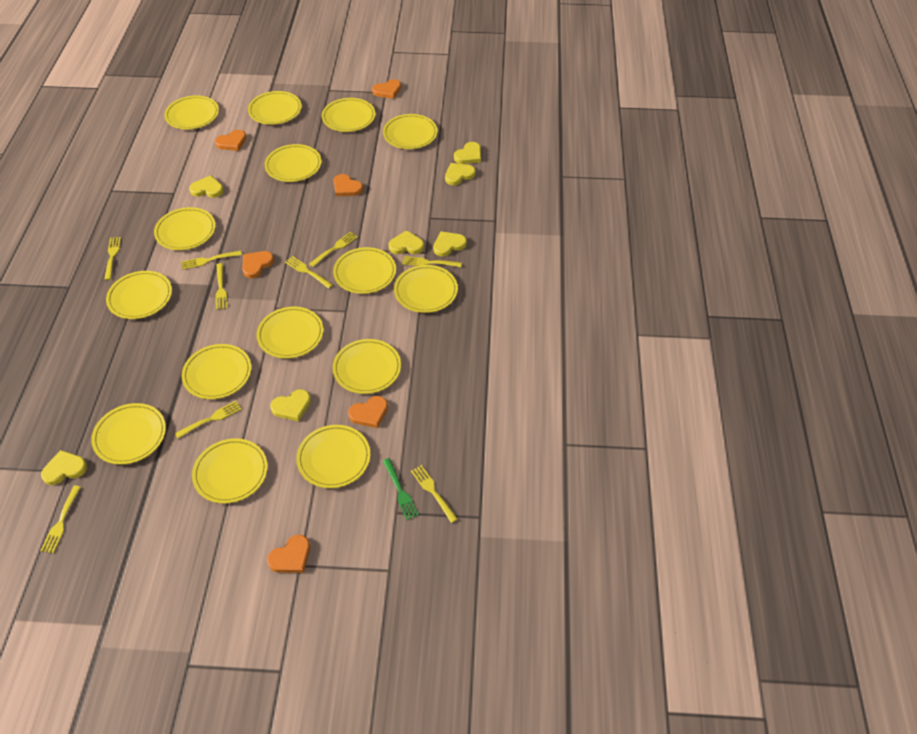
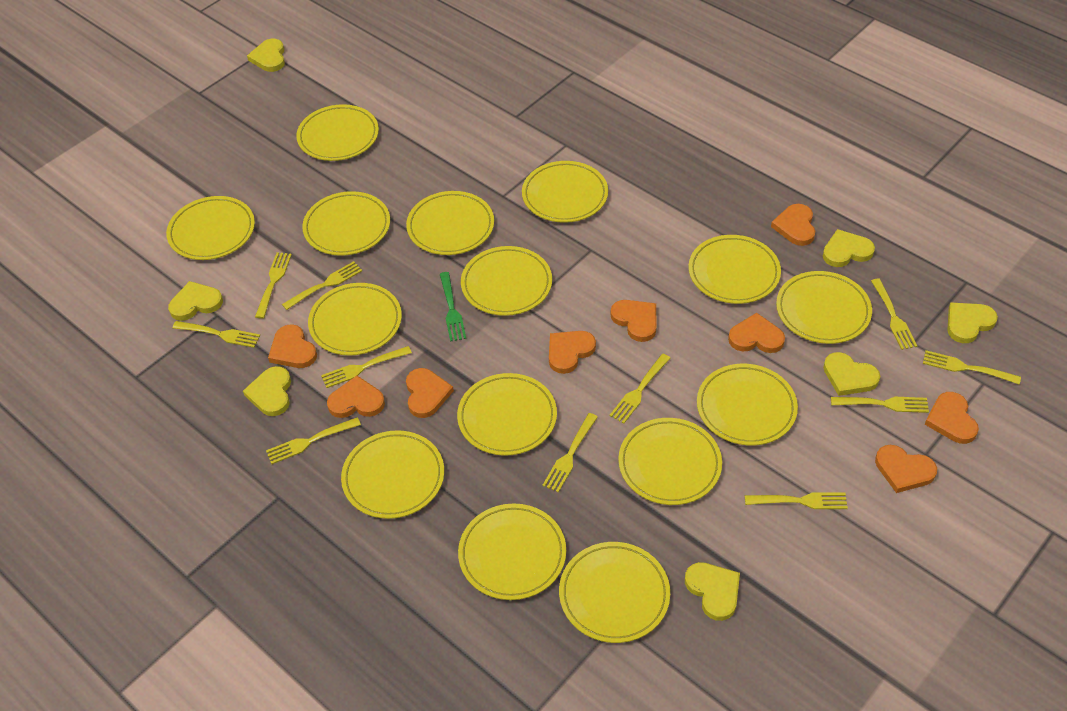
orange heart: [215,130,247,151] [242,251,274,278] [267,535,310,573] [333,174,363,196] [348,396,388,428] [372,79,401,99] = 6 -> [268,325,317,368] [327,376,385,418] [406,368,454,418] [549,331,596,374] [611,300,657,342] [728,313,785,353] [771,204,815,246] [875,445,937,493] [925,392,979,444] = 9
yellow fork: [40,486,81,553] [104,237,121,280] [175,401,242,439] [181,251,242,270] [215,263,228,310] [285,256,333,289] [309,232,358,267] [402,256,462,267] [411,465,458,523] = 9 -> [173,321,260,348] [255,252,292,319] [266,417,361,464] [282,261,362,310] [321,346,412,388] [542,413,598,493] [609,354,670,423] [745,492,848,509] [831,397,929,413] [871,278,917,350] [923,350,1021,384] = 11

